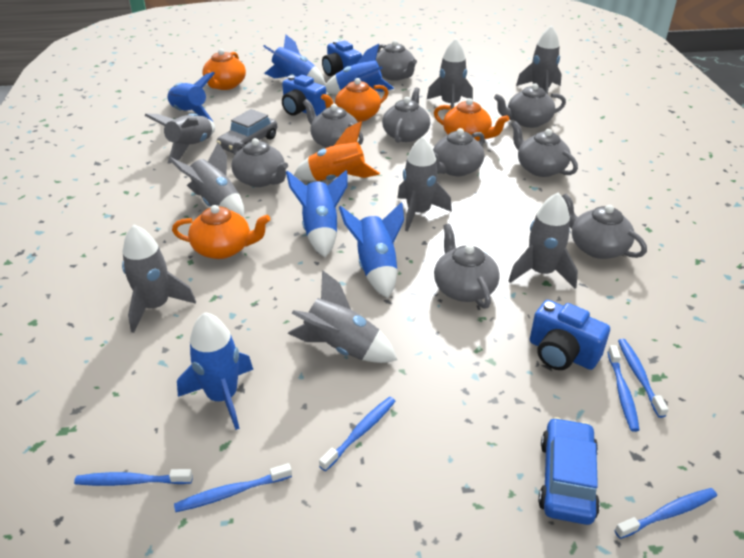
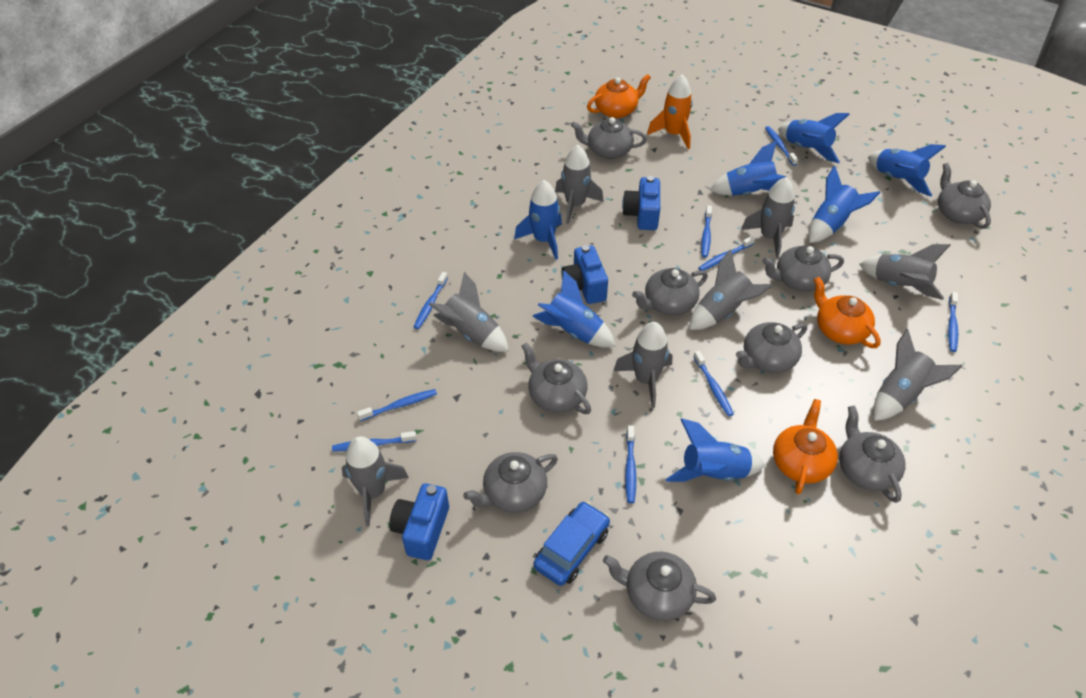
blue rocket: [167,72,215,122] [177,312,253,430] [263,34,326,86] [286,170,347,257] [325,44,394,94] [339,202,404,298] = 6 -> [514,180,562,260] [533,271,615,347] [665,418,765,482] [710,141,786,196] [778,113,850,163] [808,166,880,243] [868,144,946,196] = 7
blue toothbrush: [74,469,193,486] [174,463,292,512] [319,397,396,472] [608,345,639,432] [614,488,717,539] [618,339,669,418] = 6 -> [332,431,417,452] [357,389,437,421] [414,272,448,329] [625,425,636,503] [693,351,734,417] [699,236,755,271] [701,205,712,258] [765,126,798,166] [948,292,958,352] = 9
grey car: [217,109,277,153] = 1 -> none = 0
orange teapot: [172,205,271,259] [202,49,246,90] [321,78,389,122] [434,98,509,141] = 4 -> [587,74,651,118] [773,399,838,495] [814,277,881,348] = 3

